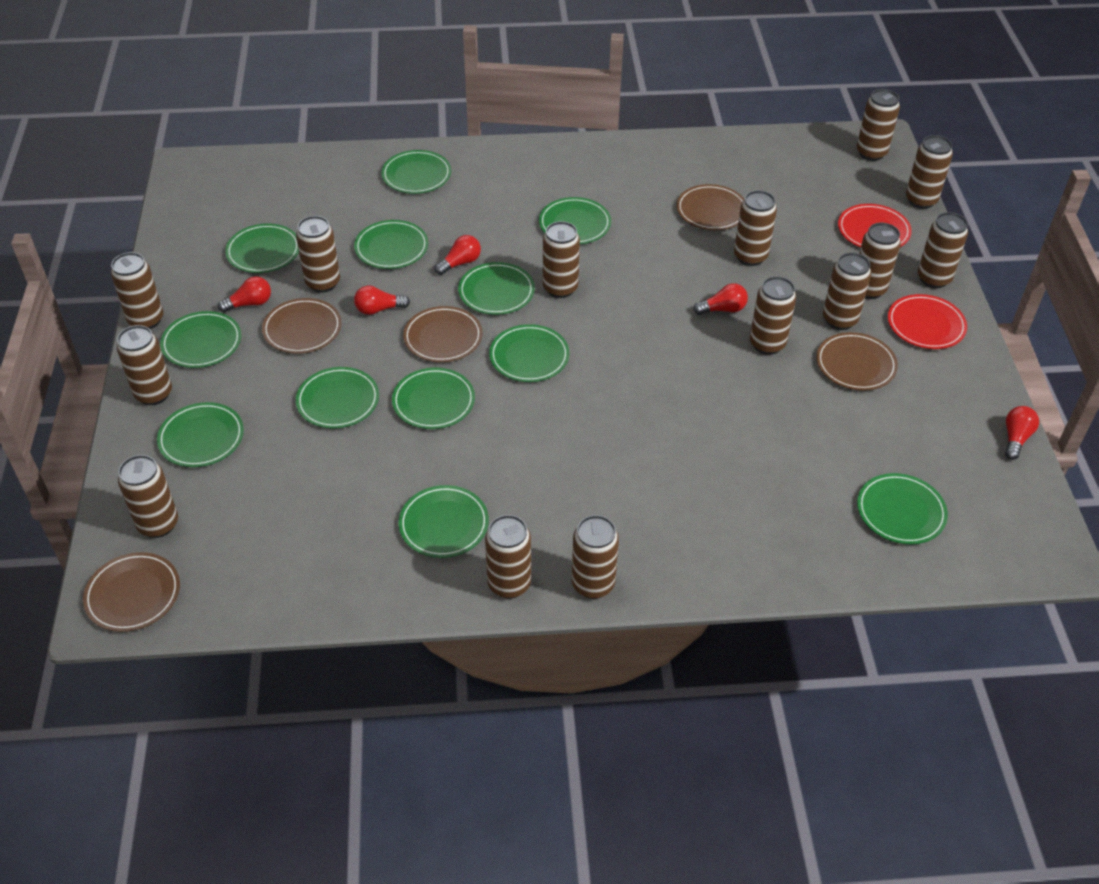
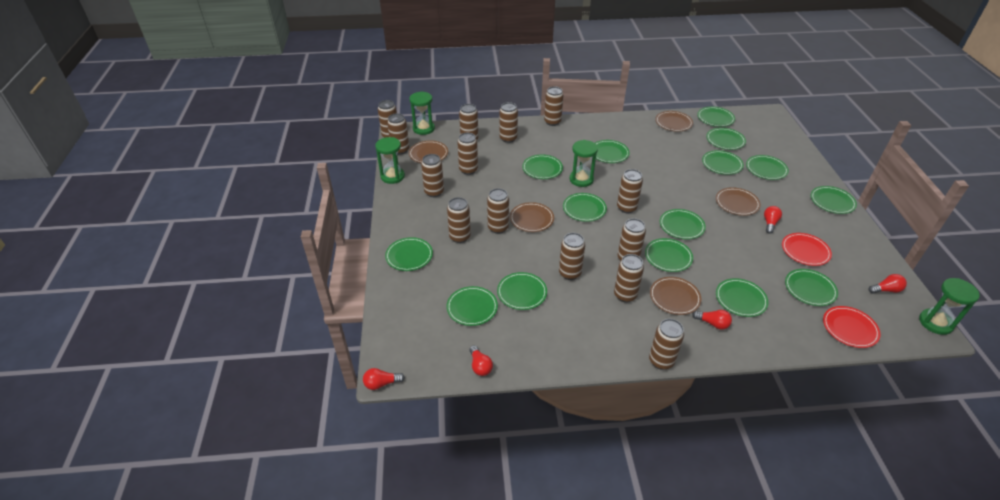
green hourglass: none = 0 -> [375,137,405,184] [409,91,435,135] [570,140,598,187] [919,278,980,335] = 4
green plate: [157,402,244,467] [160,311,241,368] [225,223,299,273] [296,367,379,428] [354,220,428,269] [381,150,451,194] [392,368,475,429] [398,485,489,558] [458,262,535,315] [489,324,569,382] [539,197,611,244] [857,473,948,544] = 12 -> [385,237,433,271] [446,286,498,326] [497,272,547,310] [522,155,563,179] [563,193,607,222] [595,140,630,163] [645,238,693,272] [660,209,706,240] [697,107,735,127] [702,150,744,175] [706,128,746,150] [716,278,768,317] [746,155,789,180] [785,269,838,306] [811,186,857,214] = 15

